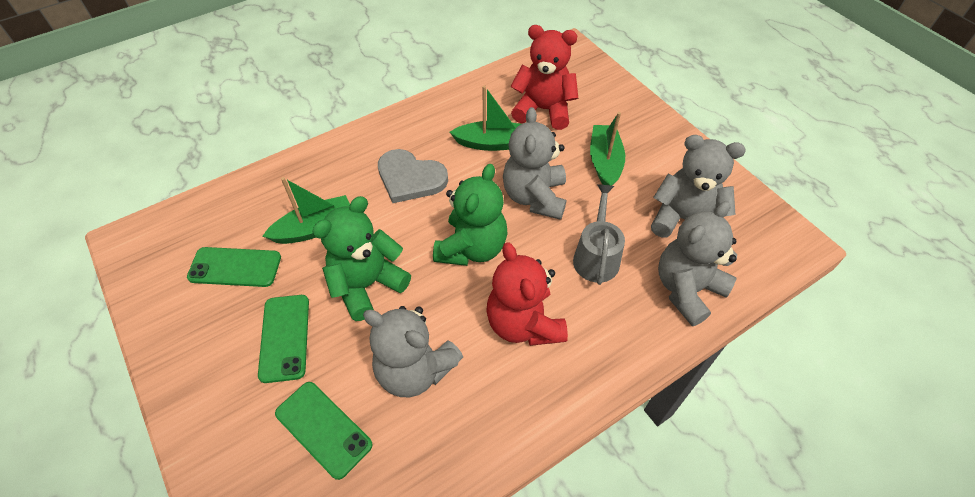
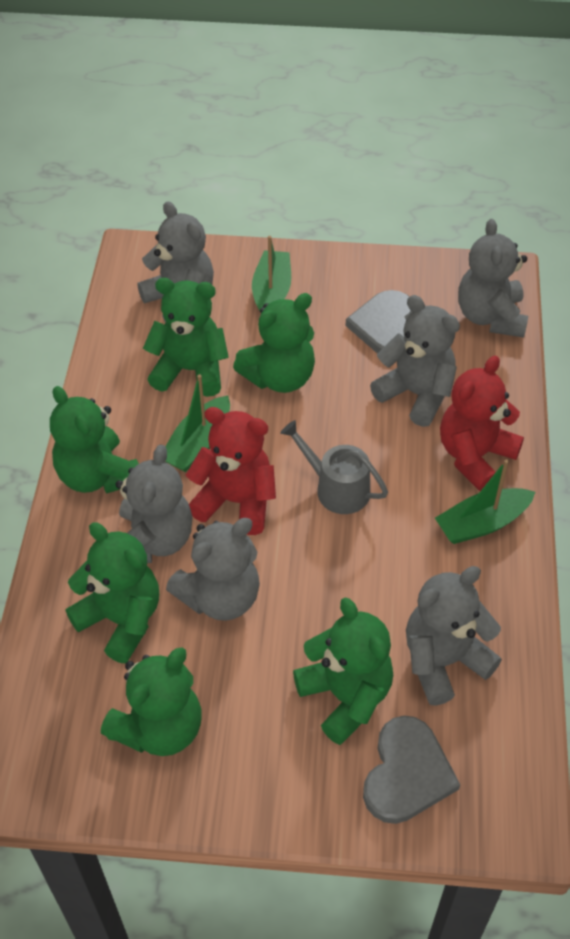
green phone: [187,247,281,287] [258,295,309,383] [275,382,373,480] = 3 -> none = 0
green teddy bear: [312,196,411,321] [433,164,508,266] = 2 -> [50,386,139,494] [66,522,159,663] [101,647,201,756] [143,278,229,397] [233,293,315,393] [293,598,393,745] = 6
grey heart: [378,149,448,203] = 1 -> [345,290,412,354] [363,716,460,824] = 2
grey teddy bear: [363,306,463,398] [503,107,566,220] [651,135,746,238] [658,201,737,326] = 4 -> [116,445,193,563] [138,201,214,322] [166,518,260,621] [370,295,460,427] [406,566,502,706] [458,219,528,338] = 6

